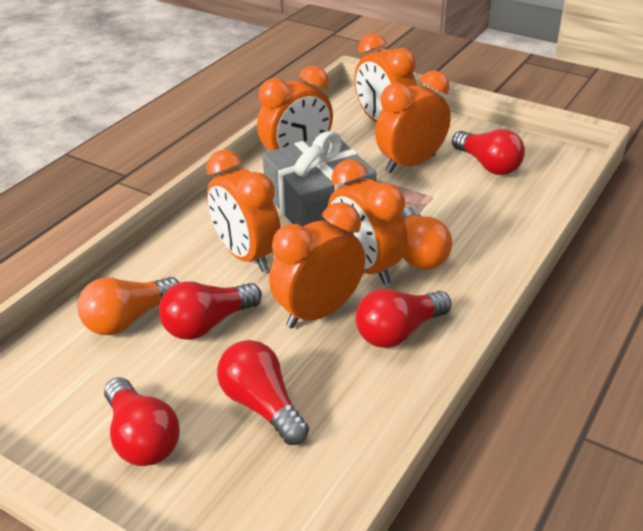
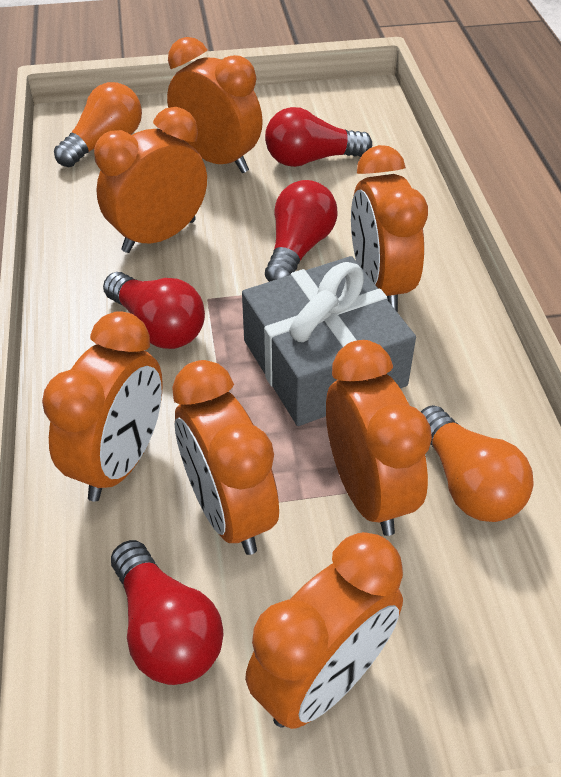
orange clock: [206,149,281,272] [257,66,333,151] [269,202,365,328] [328,159,408,285] [354,34,417,123] [375,70,451,173] = 6 -> [42,311,163,502] [94,107,207,253] [167,37,263,173] [172,360,279,555] [245,532,403,729] [326,340,432,536] [351,145,428,312] = 7
red light bulb: [104,377,180,466] [159,281,262,340] [217,340,309,445] [356,289,452,348] [452,129,525,175] = 5 -> [103,272,205,349] [111,540,224,685] [265,107,372,167] [265,180,337,282] = 4

